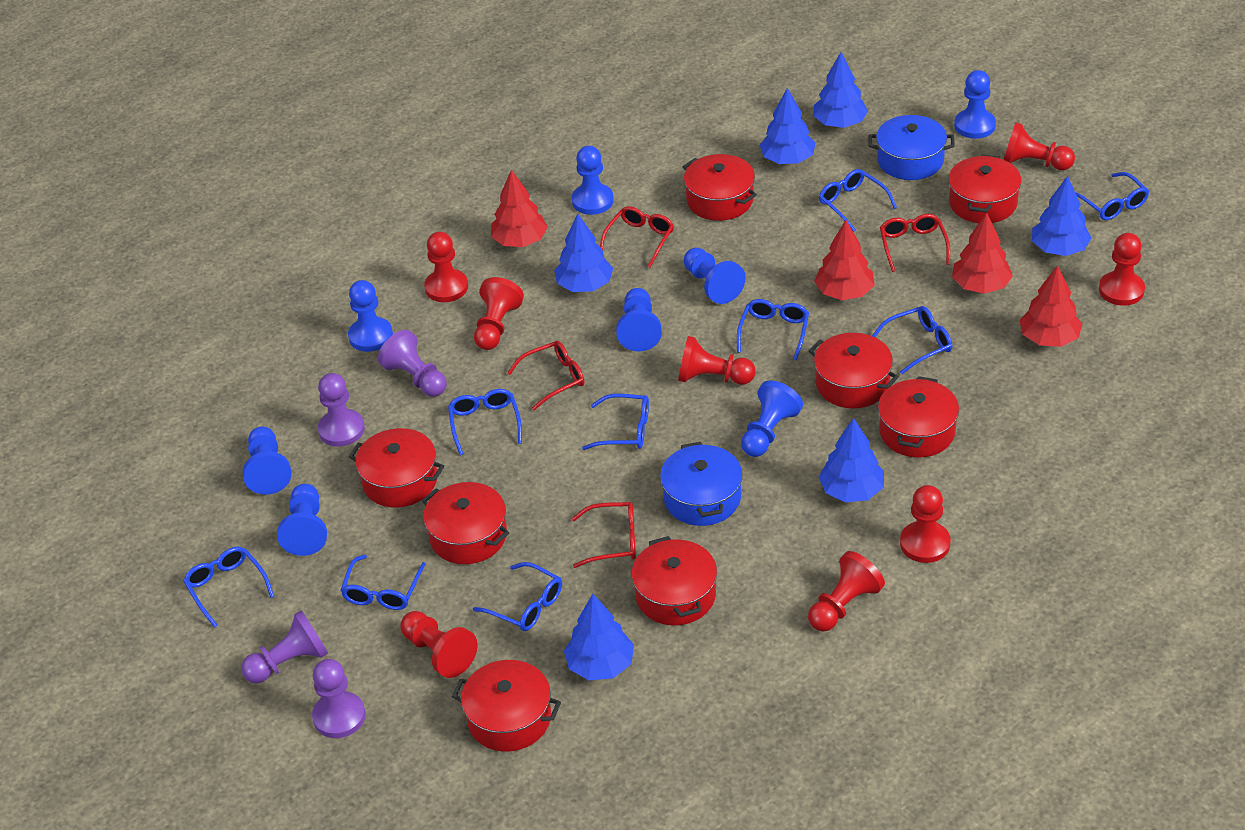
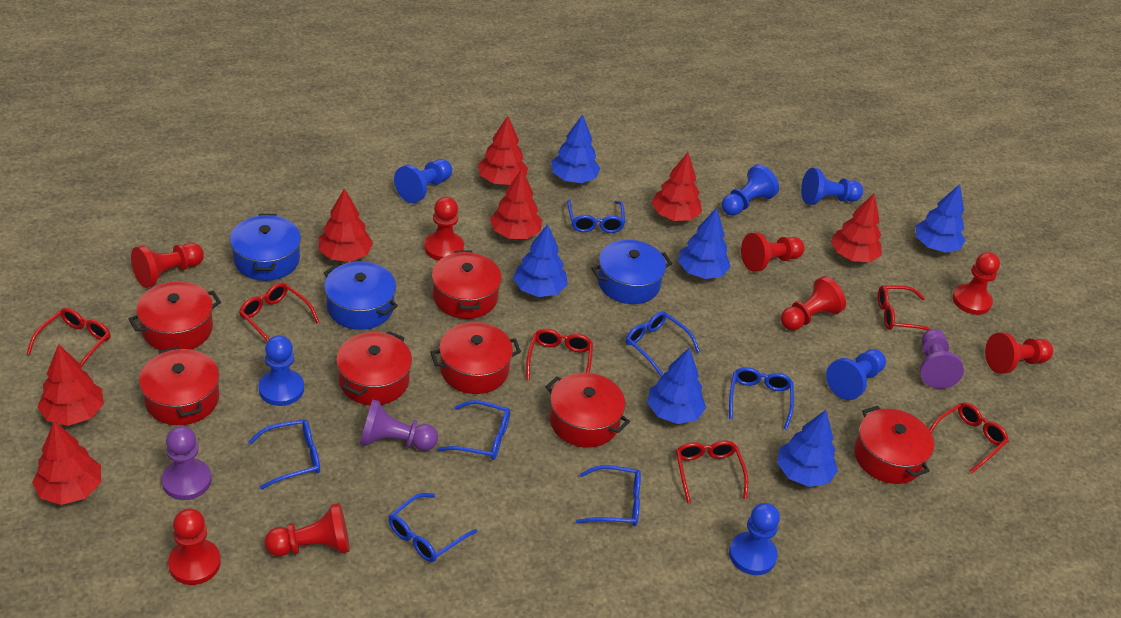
blue glasses: [183,547,274,628] [340,554,426,610] [448,389,522,455] [473,562,562,631] [582,393,649,450] [737,299,809,360] [819,169,897,232] [872,306,952,374] [1075,172,1149,220] = 9 -> [248,419,320,489] [389,493,477,562] [438,400,510,460] [567,200,625,233] [576,465,641,526] [626,311,700,377] [729,367,794,430] = 7
blue pawn: [243,427,291,495] [277,484,327,556] [348,280,393,352] [572,146,614,215] [616,288,662,352] [683,247,746,304] [741,381,803,457] [954,70,996,139] = 8 -> [258,335,304,406] [394,159,452,203] [722,164,779,216] [729,503,780,575] [801,168,863,205] [826,349,886,400] = 6
blue pot: [660,442,743,526] [868,115,955,180] = 2 -> [230,214,301,281] [324,261,398,330] [591,240,672,304] = 3
purple pawn: [241,610,328,683] [312,659,366,738] [318,373,365,447] [378,330,447,397] = 4 -> [162,426,211,500] [360,399,438,451] [920,329,964,389] = 3
red glasses: [507,341,584,410] [572,502,636,568] [600,206,674,267] [880,214,950,272] = 4 -> [27,308,111,367] [239,283,319,341] [526,329,593,380] [676,441,748,503] [878,285,930,331] [929,402,1009,473] = 6
red pot: [349,428,444,508] [422,482,509,564] [452,660,561,752] [632,536,717,625] [683,154,757,221] [809,333,899,408] [878,376,959,458] [948,155,1021,223] = 8 -> [129,281,221,350] [139,346,219,425] [336,331,412,405] [430,322,521,394] [432,250,502,319] [546,373,630,448] [854,406,934,484] = 7
red tree: [491,170,548,247] [814,220,875,300] [952,213,1013,294] [1020,265,1082,347] = 4 -> [32,421,101,505] [38,344,104,426] [319,188,373,262] [478,116,528,185] [490,169,542,239] [652,153,702,221] [831,194,881,262] = 7

